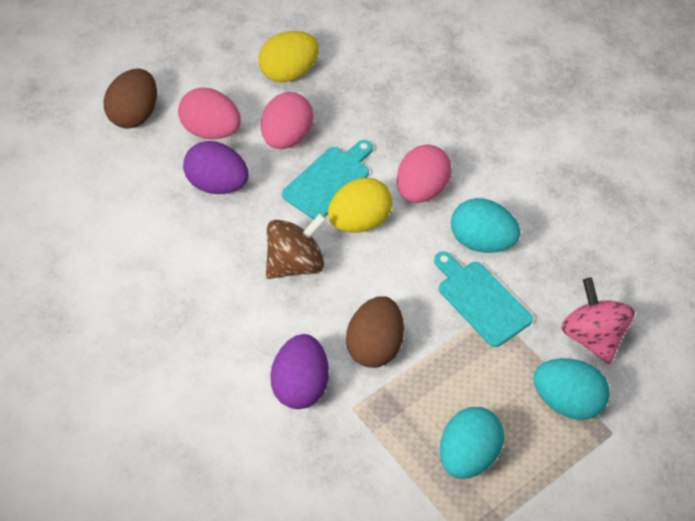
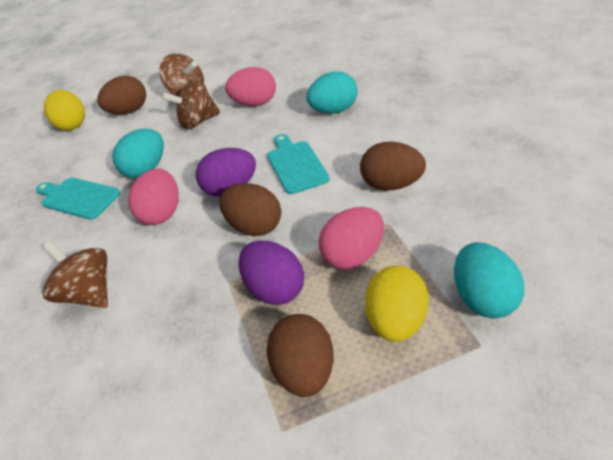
brown egg: [104,69,157,128] [346,296,404,368] = 2 -> [97,76,146,115] [219,183,281,236] [267,314,334,397] [360,142,426,190] = 4
brown spinning top: [266,213,327,279] = 1 -> [43,241,108,308] [159,54,204,96] [162,78,220,129] = 3
pink spinning top: [561,278,635,364] = 1 -> none = 0

